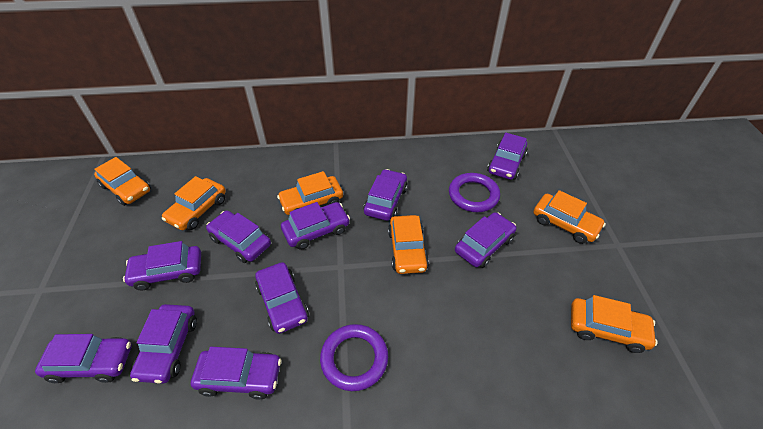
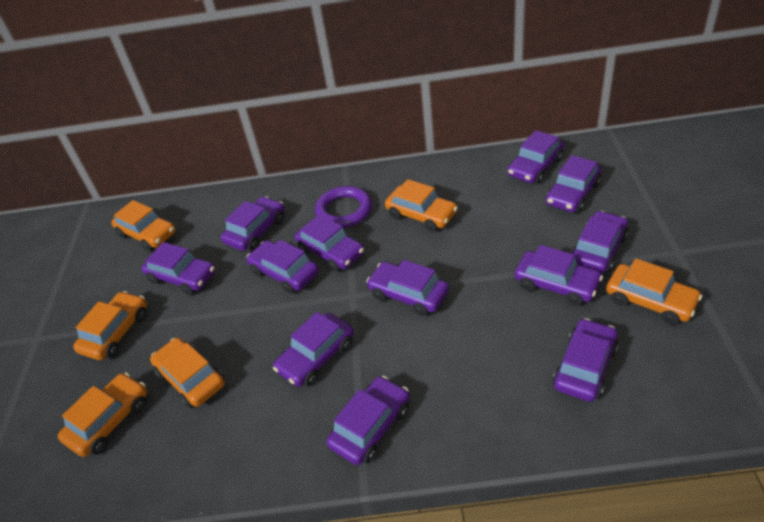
purple car: [35,334,132,383] [123,241,201,291] [130,304,197,384] [191,347,281,400] [206,211,271,263] [255,262,309,334] [281,202,350,250] [363,169,408,221] [455,212,517,268] [487,132,527,180] = 10 -> [141,242,215,295] [221,196,285,251] [247,240,319,294] [273,312,354,387] [295,214,364,272] [326,376,410,465] [366,260,449,316] [507,130,564,184] [515,245,603,306] [545,155,602,213] [553,318,618,402] [571,211,628,273] = 12
purple ring: [320,324,388,391] [449,173,500,212] = 2 -> [315,186,372,228] = 1

